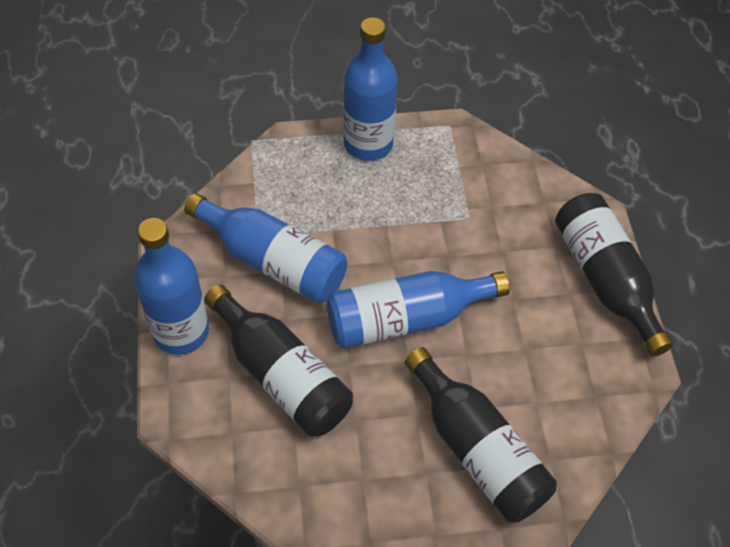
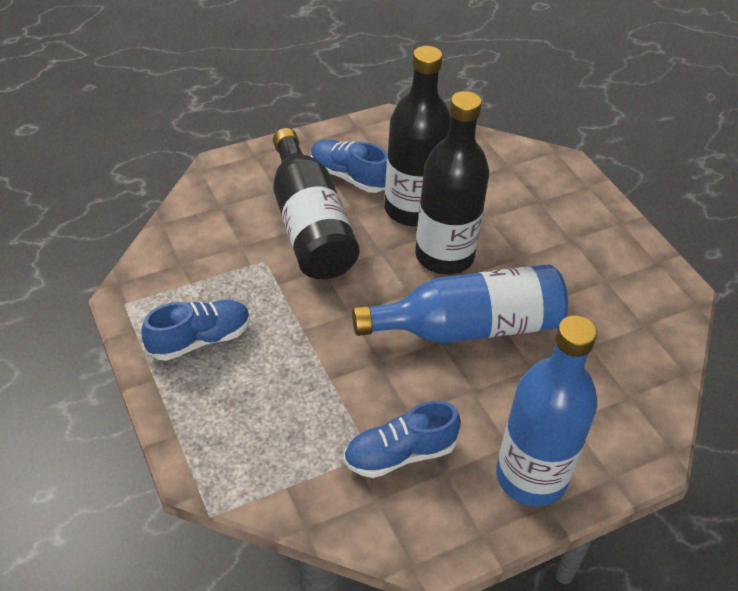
blue bottle: [134,218,209,355] [184,193,347,303] [327,271,510,349] [343,17,398,161] = 4 -> [352,264,568,343] [496,315,597,507] = 2
blue shoe: none = 0 -> [141,300,250,361] [311,139,387,193] [344,401,461,478] = 3

